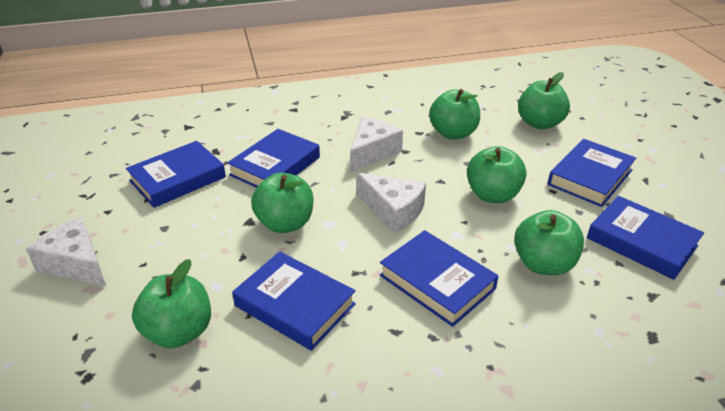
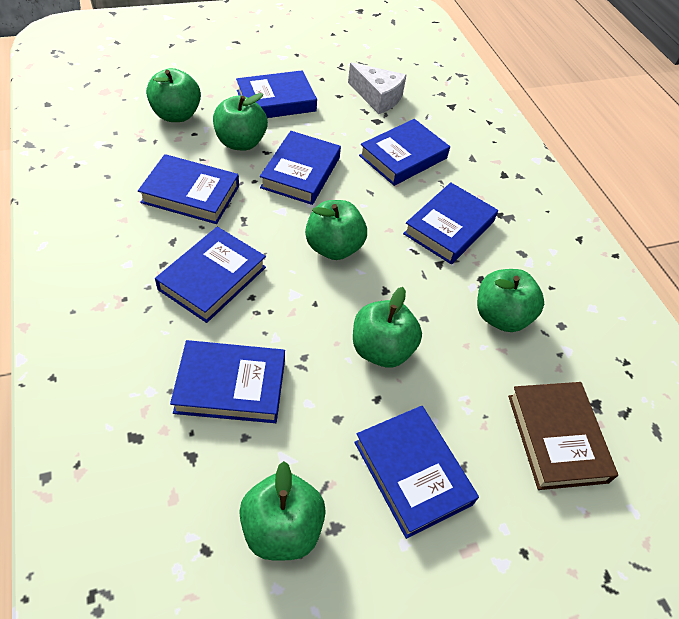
blue book: [126,141,226,208] [227,129,320,188] [232,251,356,351] [380,230,498,327] [548,139,636,207] [587,196,704,280] = 6 -> [138,154,239,224] [155,227,266,323] [170,340,285,423] [236,70,317,118] [260,131,341,205] [354,406,479,539] [359,119,450,186] [403,182,498,264] = 8
brown book: none = 0 -> [508,382,618,490] = 1
white cheese: [26,217,107,287] [350,117,403,173] [356,172,426,233] = 3 -> [348,62,406,114] = 1

